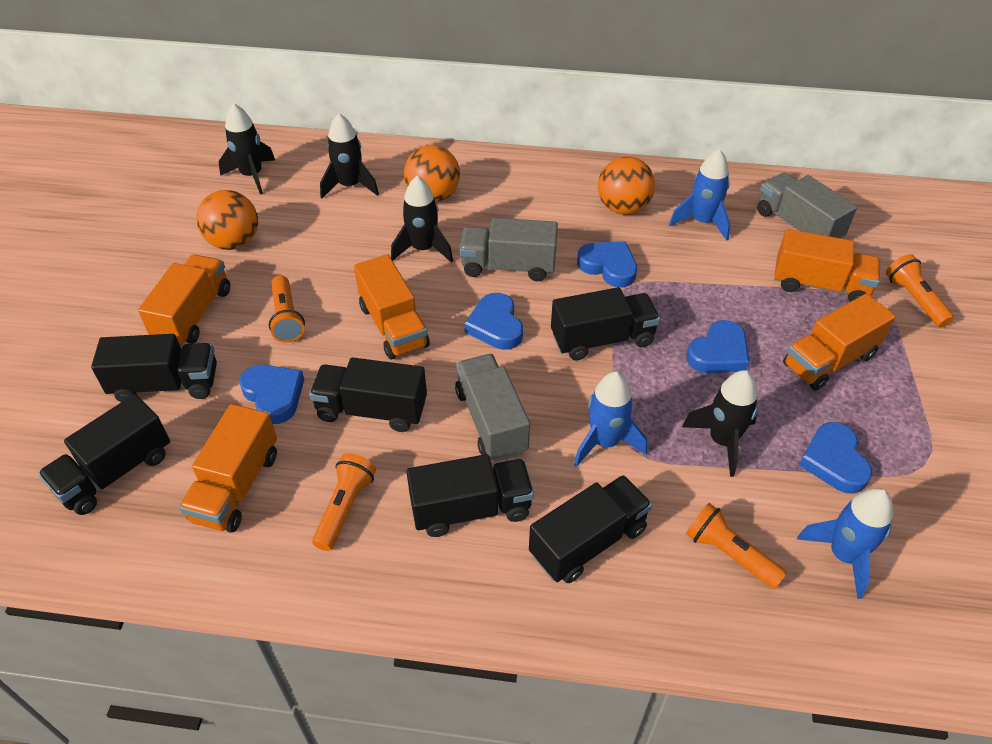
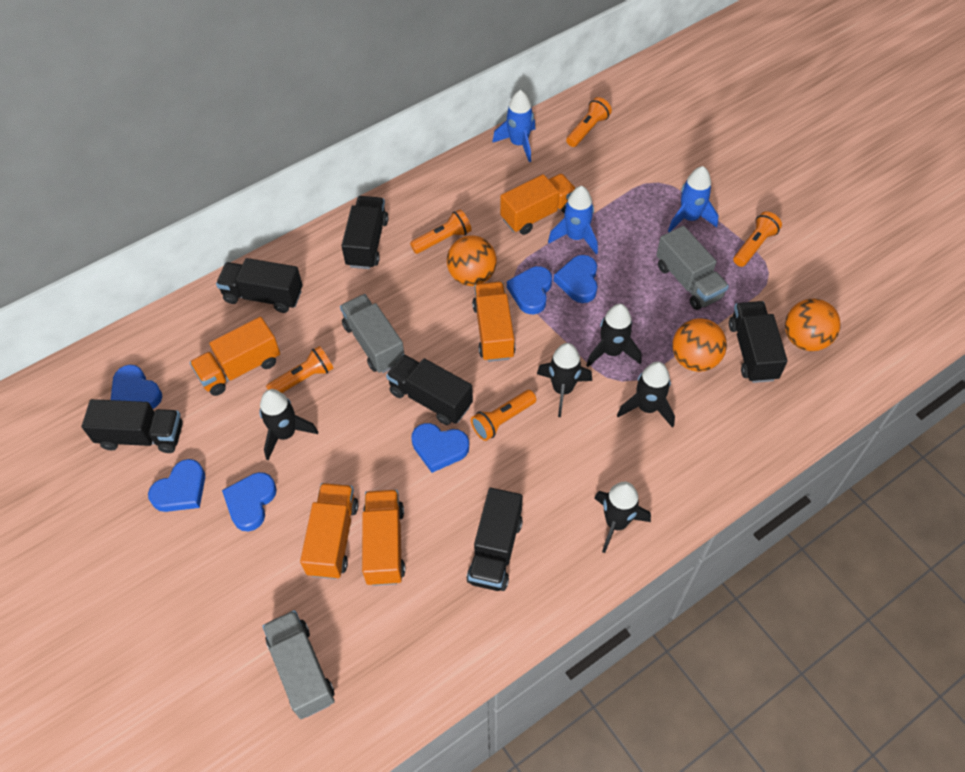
black rocket: [219,103,275,195] [320,113,379,198] [391,176,453,263] [682,370,758,477] = 4 -> [259,389,318,460] [537,343,592,417] [586,304,642,367] [594,481,651,553] [617,362,675,428] = 5
blue heart: [239,365,304,424] [464,293,523,350] [577,241,637,287] [687,320,749,373] [799,422,872,494] = 5 -> [111,365,162,409] [148,459,205,512] [222,472,277,531] [411,423,469,473] [507,266,552,314] [553,255,598,303] = 6
orange flashlight: [269,275,305,343] [312,453,376,551] [686,503,787,589] [886,254,954,328] = 4 -> [266,346,333,393] [410,209,472,254] [471,390,536,441] [566,97,612,147] [733,212,782,267] = 5

